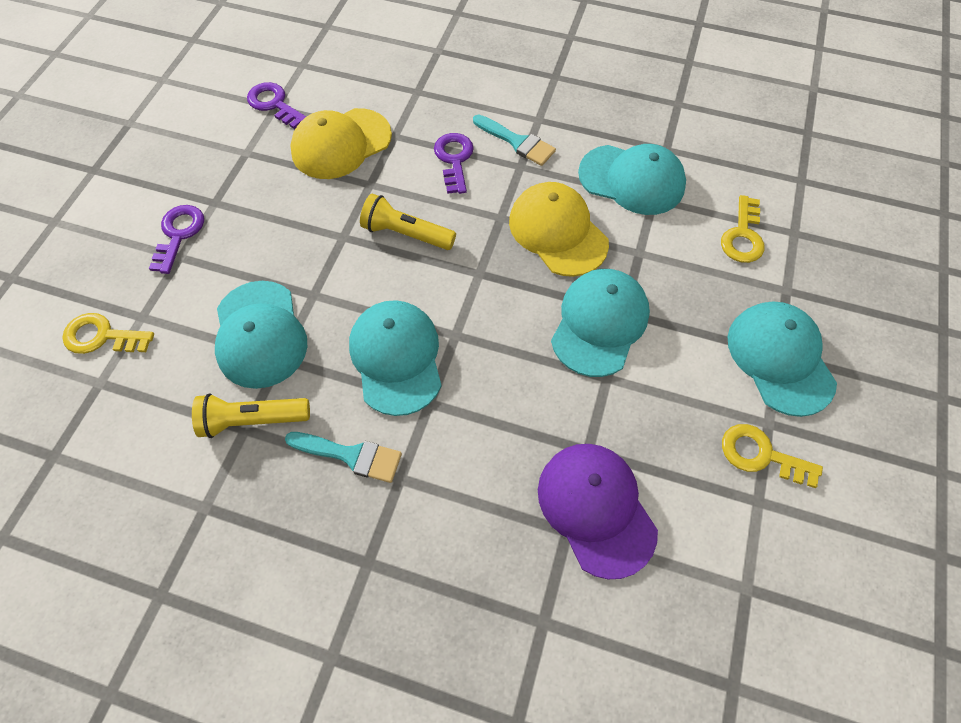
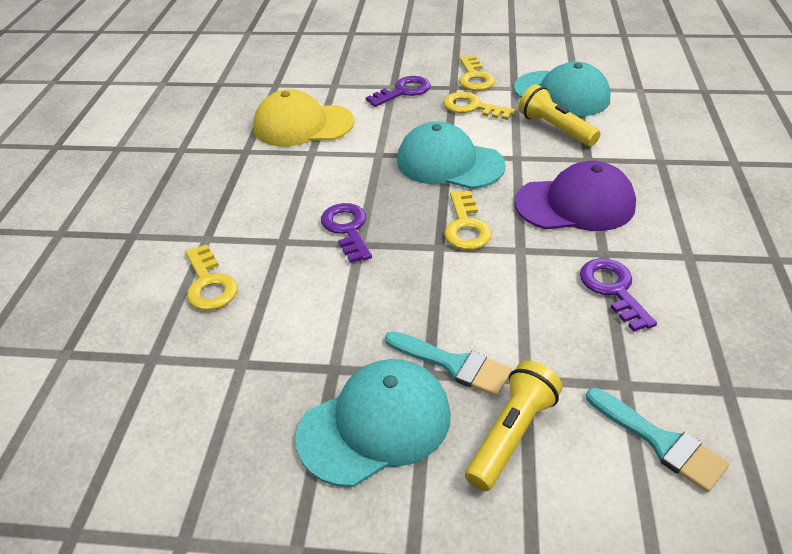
turquoise cap: [215,281,307,389] [349,300,442,416] [551,269,650,377] [578,144,686,215] [728,301,837,417] = 5 -> [296,359,451,487] [397,121,506,189] [514,62,611,117] = 3
yellow cap: [290,108,392,179] [509,182,609,277] = 2 -> [253,89,355,146] = 1
yellow key: [62,313,154,354] [721,195,764,263] [722,424,823,488] = 3 -> [185,244,238,310] [443,92,515,120] [444,191,492,250] [459,55,495,91] = 4

